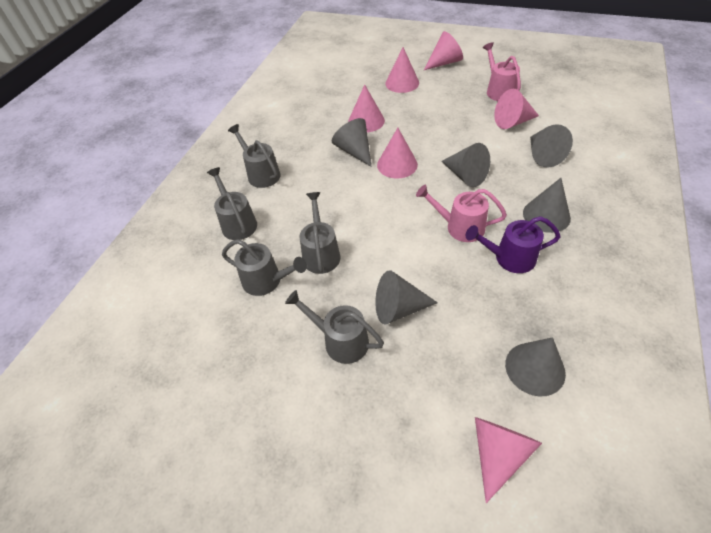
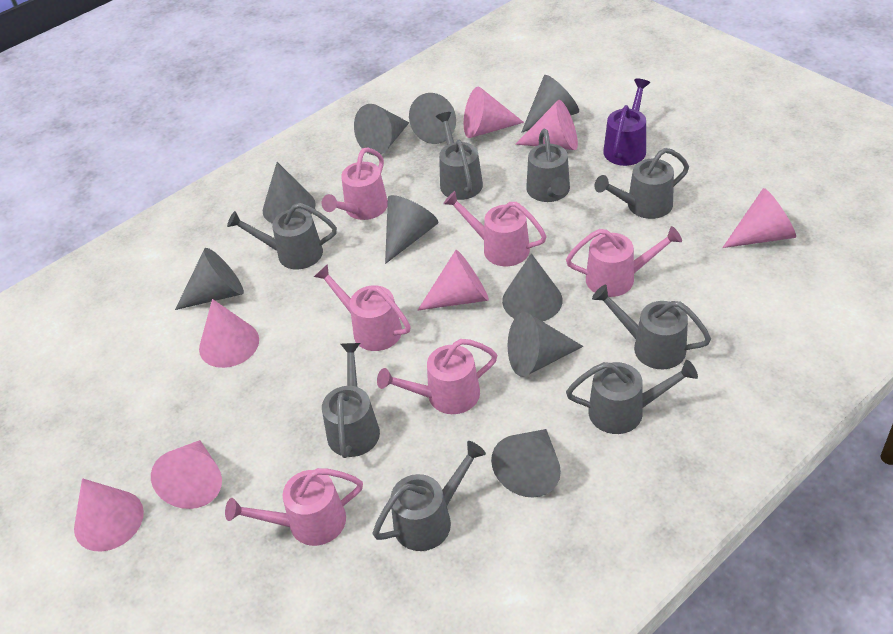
grey cone: [332,118,372,167] [375,270,438,324] [441,143,490,187] [505,337,566,397] [523,178,571,233] [530,124,573,167] = 6 -> [175,248,244,310] [263,162,316,223] [354,104,409,156] [385,195,438,264] [409,93,456,144] [491,429,561,498] [502,253,563,322] [508,312,583,377] [521,75,579,133] = 9
grey watering can: [207,167,257,240] [222,239,307,296] [228,124,280,188] [285,290,384,364] [300,192,340,274] = 5 -> [227,203,337,269] [322,343,380,458] [373,441,486,551] [436,112,483,200] [526,129,570,202] [566,360,698,434] [592,285,711,369] [594,148,689,219] = 8
pink cone: [348,84,385,132] [377,128,418,178] [385,47,419,93] [424,31,463,70] [475,417,542,503] [494,89,539,129] = 6 -> [74,478,144,552] [151,440,222,509] [199,299,259,368] [418,250,489,310] [464,87,524,138] [516,100,578,150] [722,188,796,248] = 7
pink watering can: [416,185,507,242] [483,42,521,101] = 2 -> [225,468,363,546] [314,264,411,351] [321,147,388,220] [377,339,497,414] [443,191,547,266] [566,226,682,297] = 6

